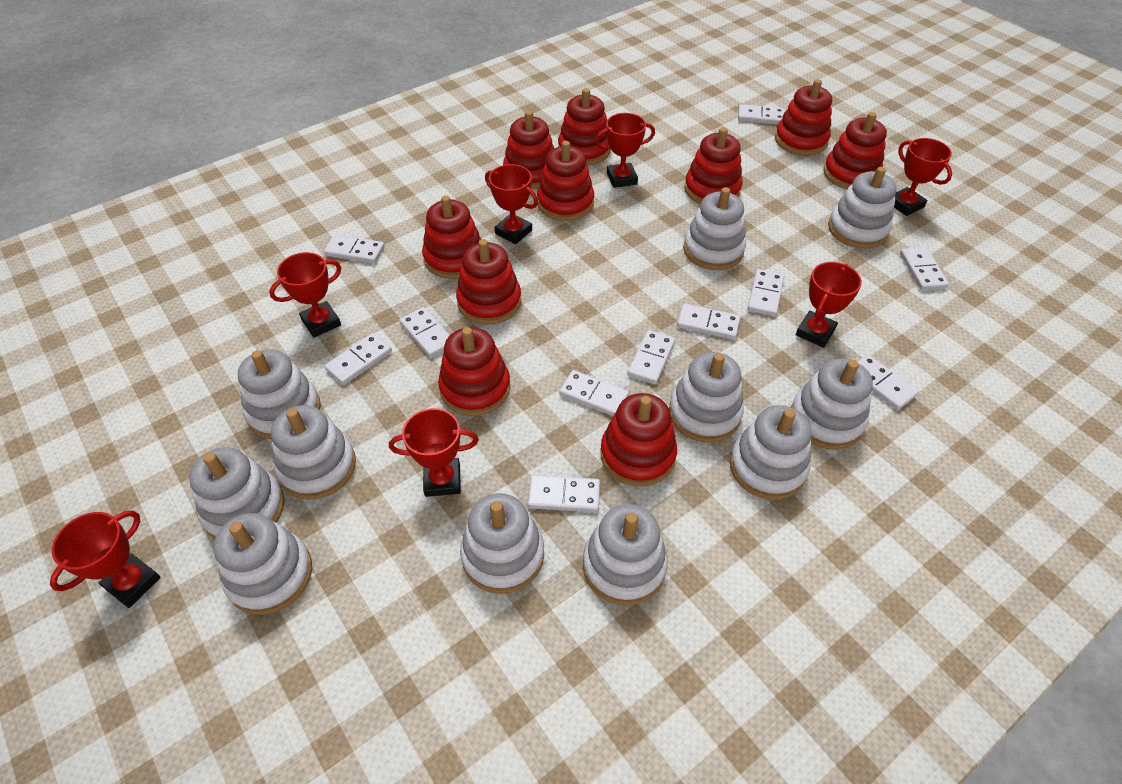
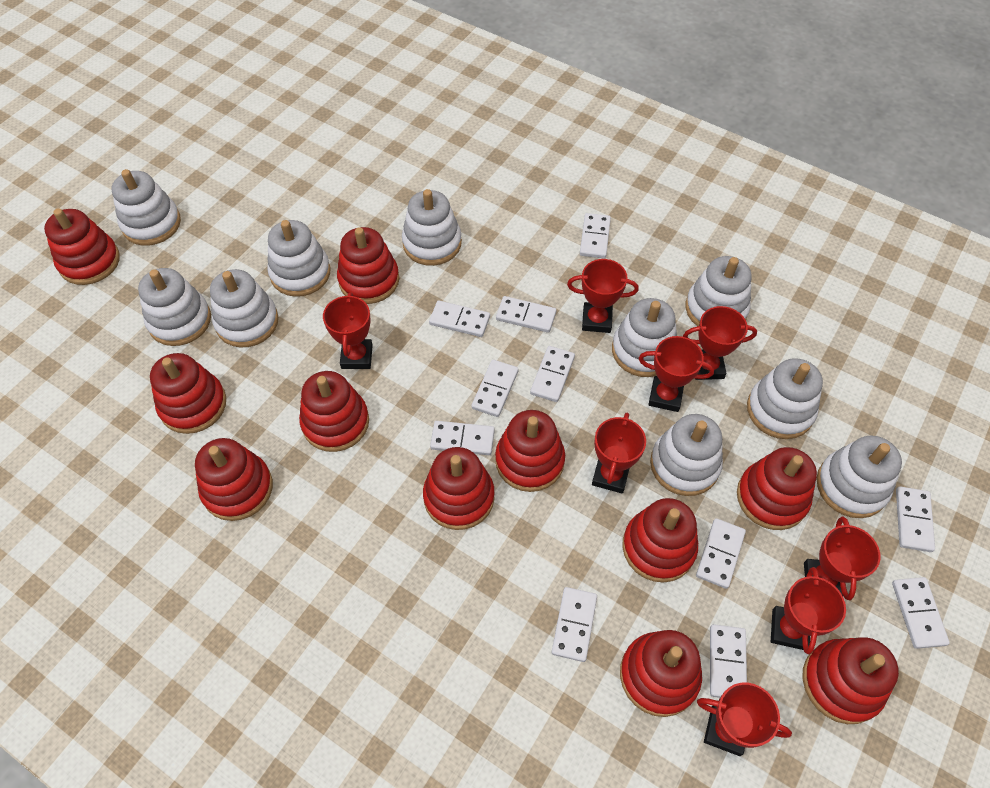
red stacking toy: [422,196,481,279] [438,327,511,416] [456,239,521,325] [503,111,554,189] [537,141,594,221] [558,88,611,165] [600,393,677,487] [684,127,742,204] [775,79,832,156] [823,112,887,189] = 10 -> [44,208,120,285] [150,353,226,434] [195,438,273,521] [299,371,369,452] [337,227,399,304] [423,447,494,530] [495,410,565,492] [620,630,702,717] [622,498,698,583] [737,447,817,530] [802,637,899,724] = 11
red trophy: [50,510,161,608] [269,252,341,338] [389,408,479,497] [485,164,538,244] [595,113,655,188] [796,262,862,348] [894,138,952,216] = 7 -> [323,292,373,369] [567,259,639,333] [592,413,646,494] [639,336,714,412] [683,306,757,380] [697,683,792,756] [771,567,846,654] [804,516,880,600] = 8
white stacking toy: [189,447,285,539] [214,513,312,615] [238,350,321,440] [271,405,356,499] [460,493,544,594] [583,504,668,605] [669,352,744,443] [683,187,746,270] [730,405,812,500] [791,359,873,450] [828,167,897,249] = 11 -> [112,169,181,246] [138,268,211,346] [210,269,278,348] [267,220,331,297] [402,189,462,266] [612,298,677,377] [650,414,723,496] [685,256,751,326] [747,358,823,439] [816,436,902,518] = 10

